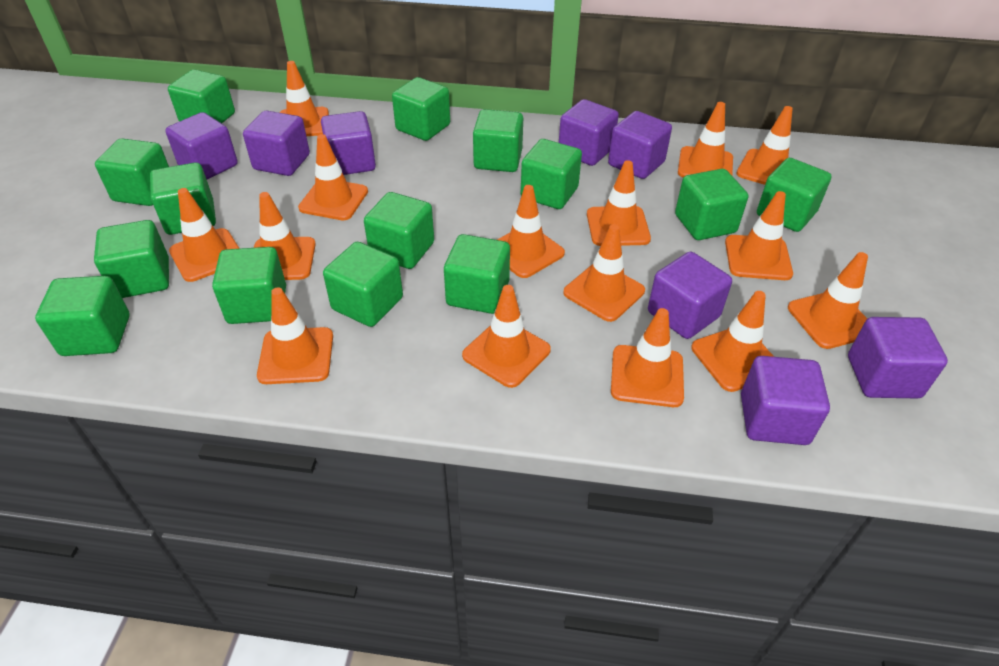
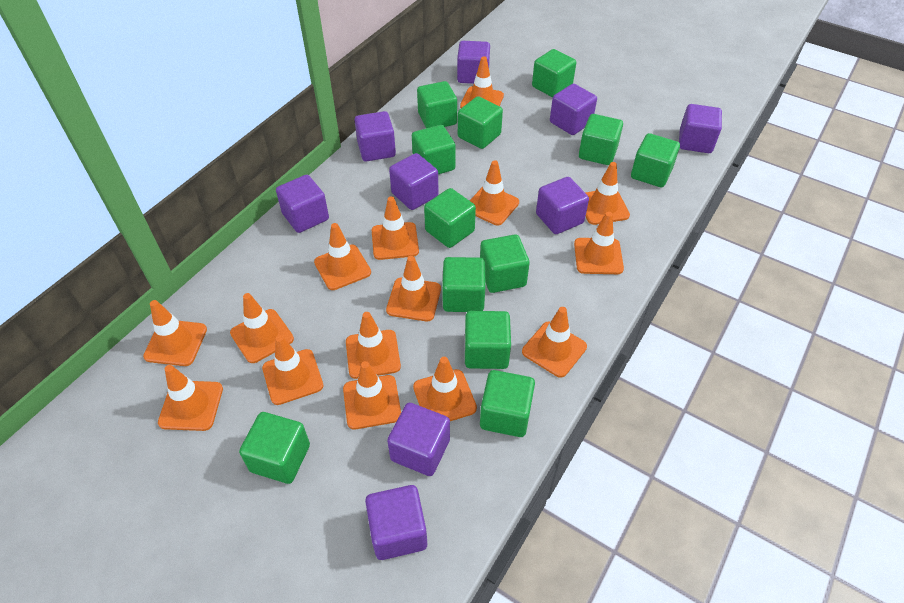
green cube: [35,276,130,356] [94,220,169,298] [95,138,169,206] [150,163,216,235] [168,69,235,123] [212,247,286,324] [323,242,403,327] [364,192,434,269] [392,77,450,141] [444,234,510,314] [473,109,523,172] [521,139,582,209] [675,169,748,240] [757,158,832,232] = 14 -> [239,412,310,484] [412,125,455,174] [417,81,457,128] [424,188,476,248] [442,257,485,312] [458,96,503,149] [465,311,511,369] [480,234,530,293] [480,370,535,437] [532,49,576,98] [579,114,623,165] [631,133,680,187] = 12
purple cube: [165,112,237,179] [243,111,310,176] [321,111,376,175] [559,99,619,166] [608,111,672,179] [648,252,732,339] [741,356,830,445] [848,317,948,398] = 8 -> [276,175,329,233] [354,111,396,162] [365,485,427,560] [387,403,450,476] [389,153,439,210] [457,41,490,84] [536,177,589,234] [550,84,597,135] [679,104,722,153] = 9

